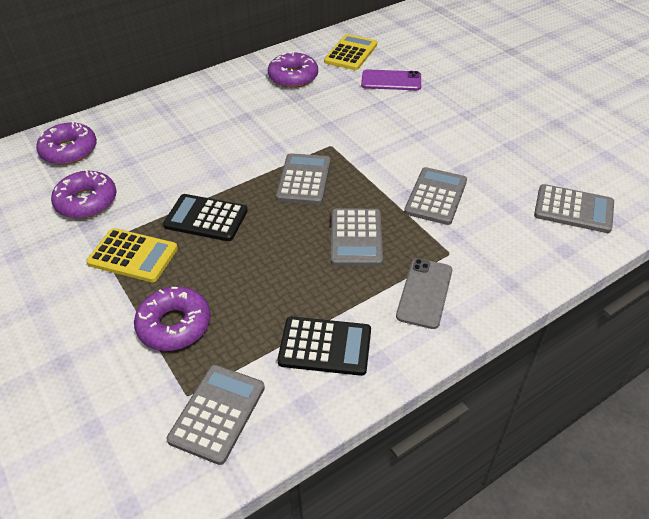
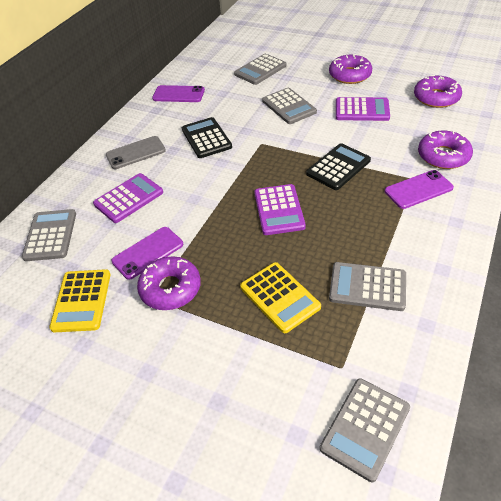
purple calculator: none = 0 -> [93,173,163,223] [254,184,306,235] [336,97,390,121] = 3
purple phone: [361,69,421,90] = 1 -> [111,227,183,280] [152,85,205,102] [385,170,454,209] = 3

